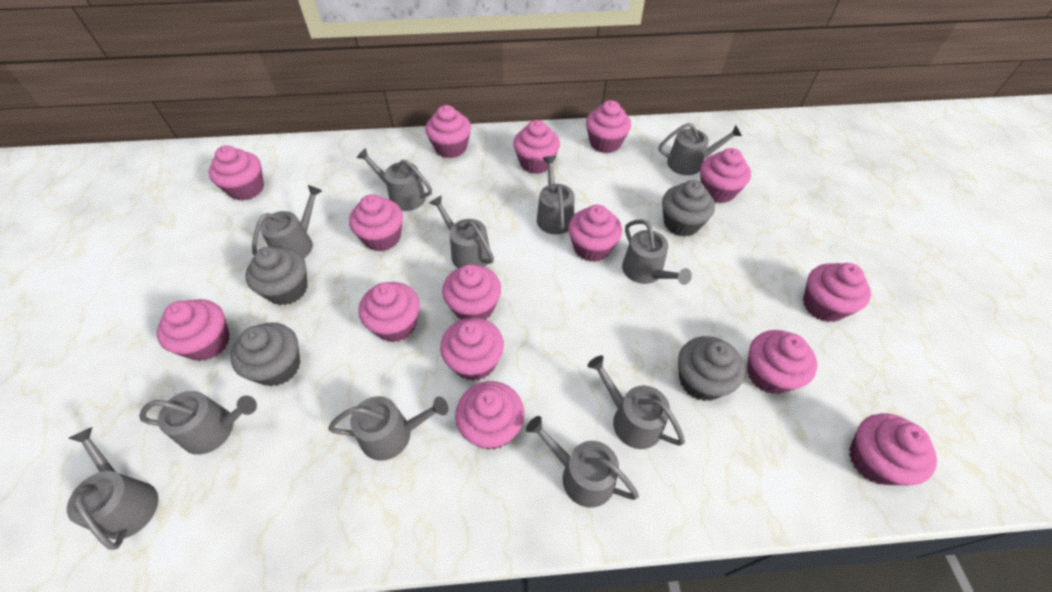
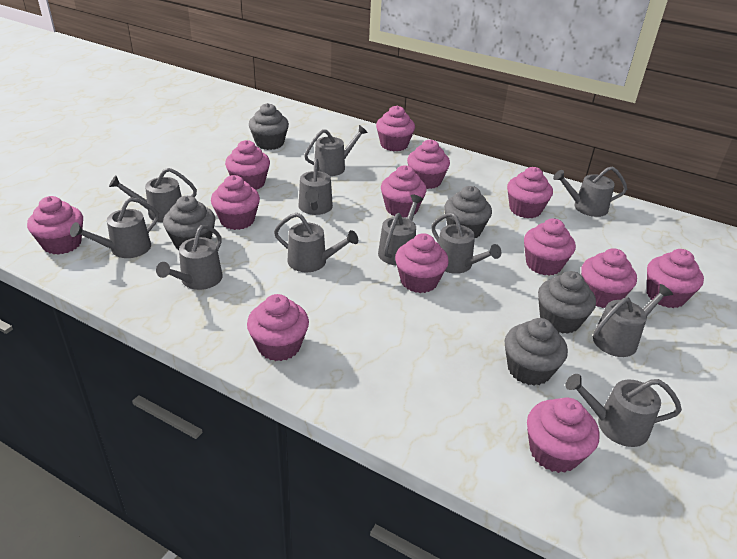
grey cupcake: [230,323,300,386] [246,247,308,305] [662,180,715,237] [678,336,745,401] = 4 -> [163,196,215,250] [249,103,289,150] [444,186,492,238] [504,318,568,386] [538,271,596,334] = 5
pink cupcake: [157,299,230,361] [209,145,264,201] [349,194,403,251] [359,282,420,342] [425,105,471,158] [440,318,504,381] [442,264,501,320] [455,381,524,450] [513,120,560,174] [568,205,622,262] [586,100,631,153] [700,148,751,203] [747,330,817,394] [803,263,871,322] [849,413,937,485] = 15 -> [27,196,83,255] [211,175,260,230] [225,140,270,190] [247,294,309,361] [376,105,415,151] [381,165,427,218] [395,233,449,293] [407,139,450,189] [507,167,553,218] [524,218,576,275] [527,397,600,473] [581,248,637,308] [647,249,704,308] = 13

